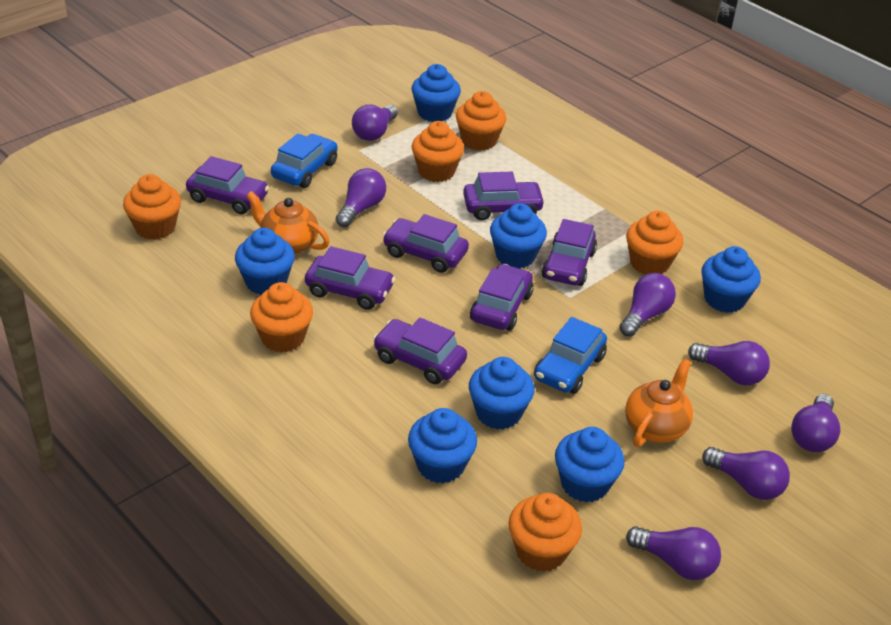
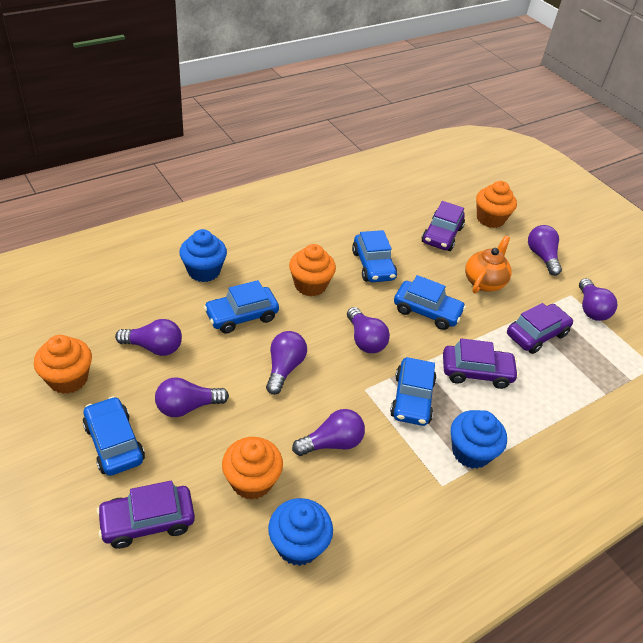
blue car: [271,134,337,188] [534,317,607,394] = 2 -> [83,396,145,476] [204,280,279,334] [352,230,397,282] [390,357,437,426] [394,275,466,330] = 5
blue cupcake: [235,228,295,295] [408,408,477,483] [411,64,461,122] [469,357,534,430] [490,203,547,269] [555,427,625,503] [701,246,761,313] = 7 -> [179,229,227,282] [268,498,333,566] [451,410,507,469] = 3
orange cupcake: [123,174,181,240] [250,282,313,352] [412,121,464,182] [456,91,506,151] [509,493,582,572] [626,211,683,274] = 6 -> [34,335,92,394] [222,437,283,500] [289,244,336,296] [476,181,517,228] = 4
orange teapot: [246,191,330,255] [625,359,693,447] = 2 -> [465,236,512,293] = 1
purple car: [186,156,269,214] [305,246,395,310] [373,318,467,384] [382,214,469,273] [463,172,545,220] [470,264,534,331] [542,219,597,286] = 7 -> [96,481,195,549] [422,201,465,251] [443,338,519,389] [507,303,573,354] = 4

